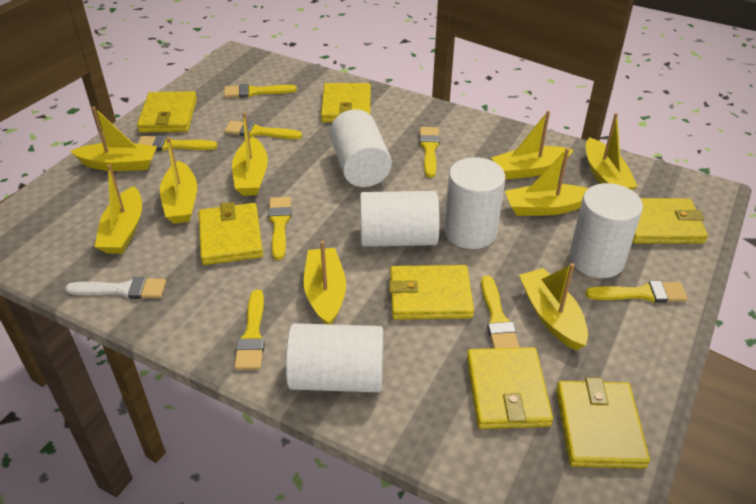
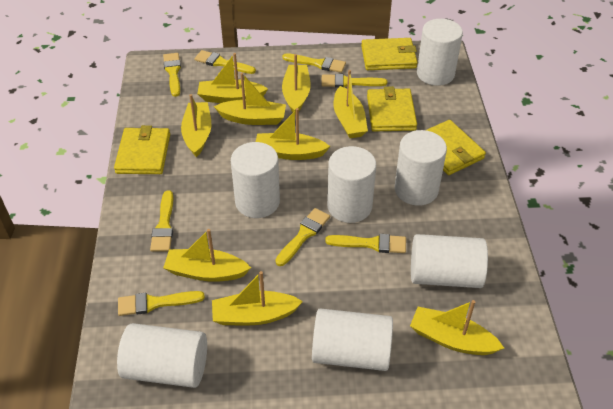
white brush: [65,277,166,299] = 1 -> none = 0
white cylinder: [286,323,383,392] [329,109,392,187] [360,191,440,247] [444,157,505,249] [569,183,643,278] = 5 -> [117,323,207,388] [231,142,280,218] [312,308,393,371] [327,146,376,223] [394,130,447,206] [411,234,488,288] [417,19,463,86] = 7
yellow wallet: [137,91,197,133] [199,202,263,265] [321,83,371,122] [389,265,474,320] [467,347,553,429] [556,377,650,469] [632,198,708,244] = 7 -> [114,125,170,174] [361,38,418,70] [367,86,417,132] [426,120,486,175] = 4

